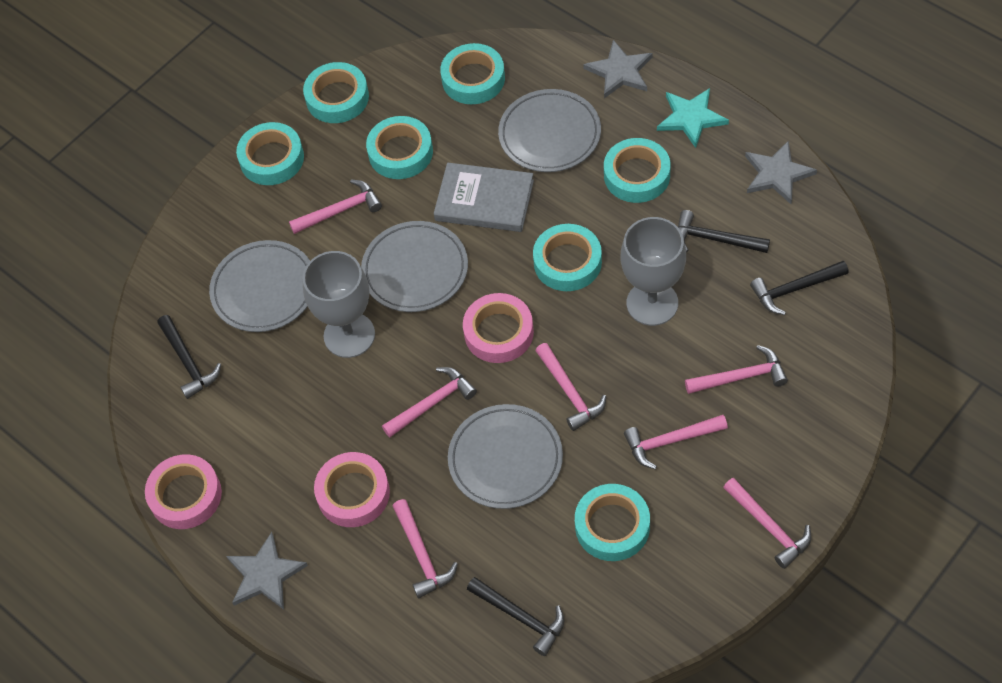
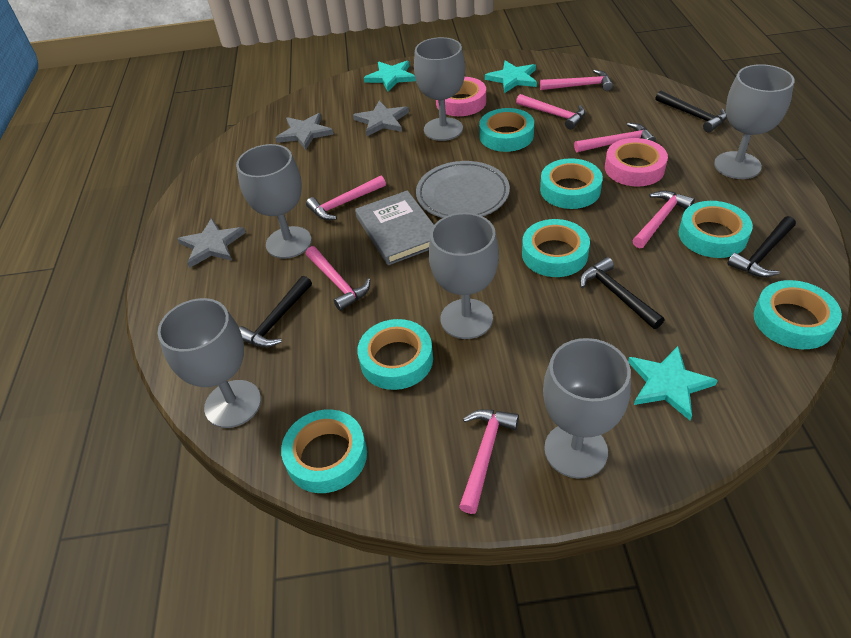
grey goblet: [303,251,375,358] [621,217,686,326] = 2 -> [158,298,261,428] [236,144,312,259] [414,37,465,141] [429,213,499,339] [543,338,631,479] [714,64,794,179] = 6
grey plate: [209,240,310,332] [361,221,468,312] [448,404,563,509] [498,89,601,172] = 4 -> [416,161,510,218] = 1
pink tape: [145,454,222,529] [314,452,390,527] [463,293,534,363] = 3 -> [436,77,486,116] [605,138,668,187] = 2
turquoise star: [657,88,729,148] = 1 -> [364,61,416,91] [485,60,537,93] [628,346,718,420] = 3

